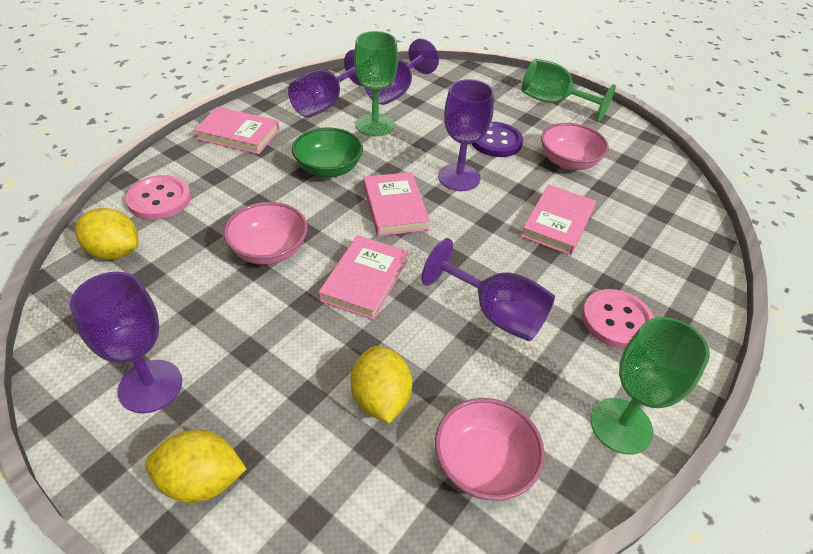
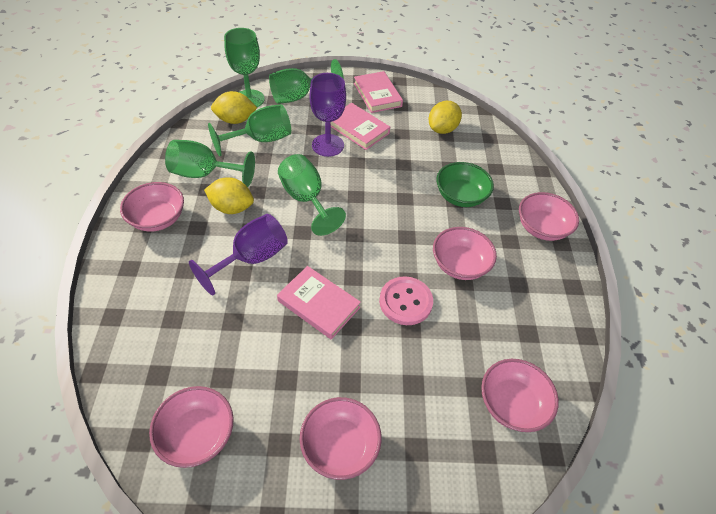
green goblet: [354,31,398,136] [522,58,616,122] [591,317,710,455] = 3 -> [165,140,255,187] [208,104,291,156] [224,28,265,107] [269,59,344,104] [278,154,346,236] = 5
pink book: [194,107,280,154] [319,235,408,320] [363,172,430,236] [521,184,596,255] = 4 -> [277,266,361,339] [331,103,390,150] [354,71,403,113] = 3
pink bowl: [223,202,308,265] [435,398,545,501] [541,123,609,170] = 3 -> [120,182,184,232] [149,386,234,468] [300,397,382,480] [433,227,497,280] [481,359,559,432] [519,192,579,241] = 6
pink button: [125,175,191,220] [582,289,654,349] = 2 -> [379,276,433,325] = 1
purple button: [472,122,523,157] = 1 -> none = 0
purple goblet: [70,272,182,413] [288,49,363,117] [365,39,439,105] [422,238,555,341] [438,79,494,191] = 5 -> [189,214,288,295] [309,73,346,157] = 2

